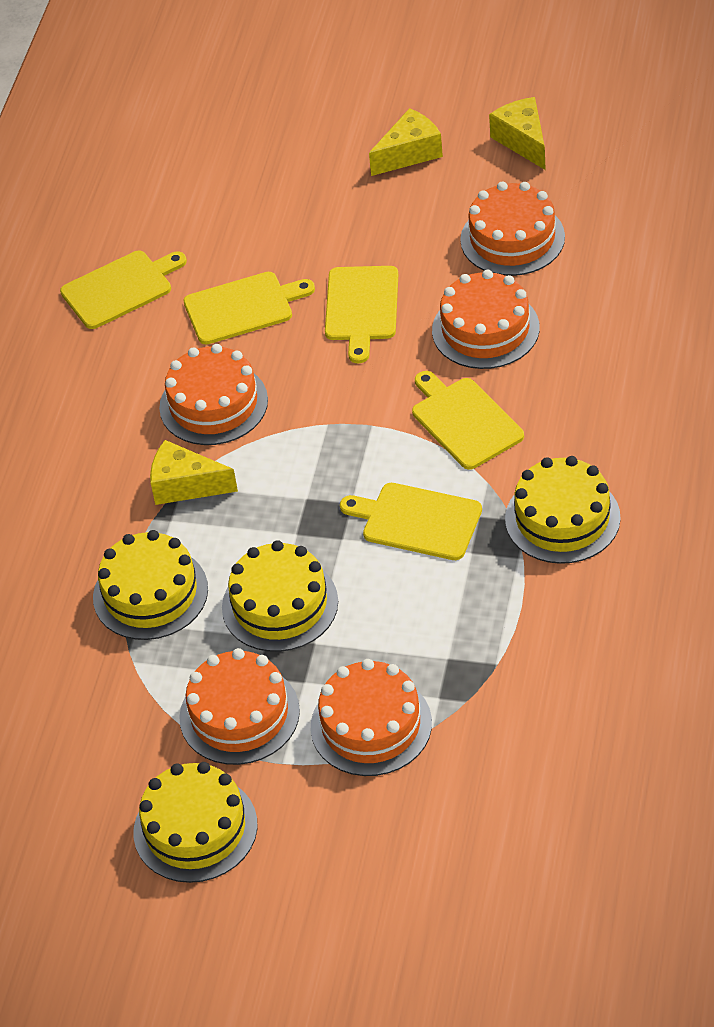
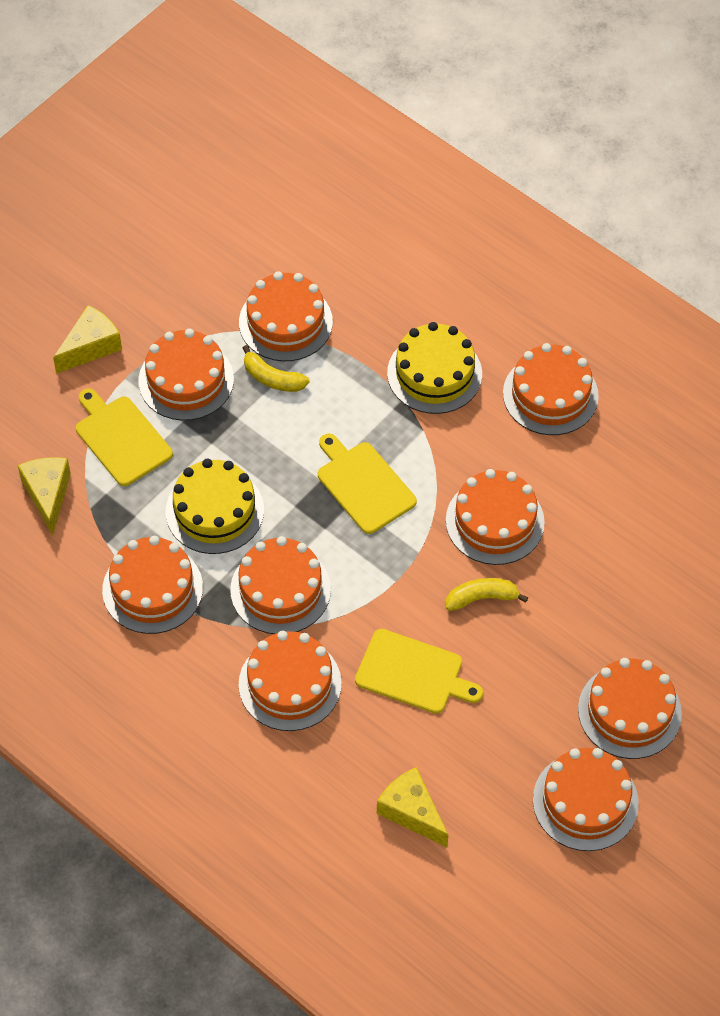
orange cake: [159,344,268,445] [179,648,300,765] [311,659,432,776] [432,270,540,369] [460,181,565,276] = 5 -> [102,536,203,634] [139,329,234,421] [230,536,331,634] [239,271,333,361] [239,631,342,731] [446,469,545,565] [503,343,599,435] [533,748,639,851] [578,658,682,759] = 9
yellow banana: none = 0 -> [243,345,309,392] [446,578,528,611] = 2
yellow cake: [93,530,208,640] [133,762,257,883] [222,540,338,652] [505,456,621,564] = 4 -> [166,459,264,554] [387,322,482,414] = 2
yellow cutting board: [60,251,187,329] [184,272,315,344] [325,266,398,363] [340,483,482,560] [412,371,524,470] = 5 -> [76,388,173,486] [318,434,417,534] [355,629,483,714] = 3

